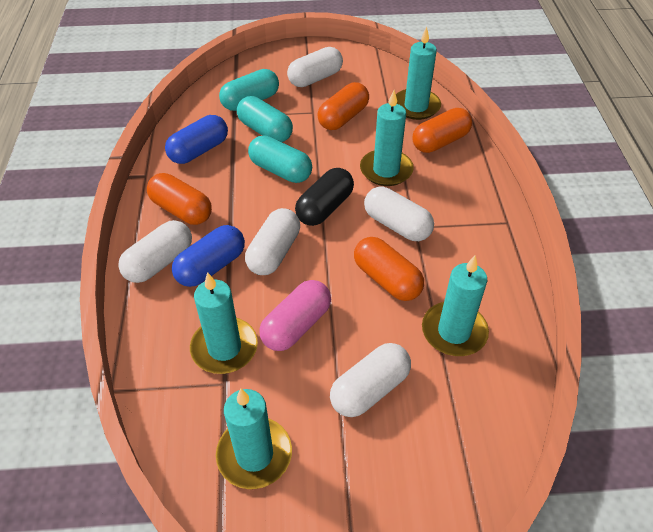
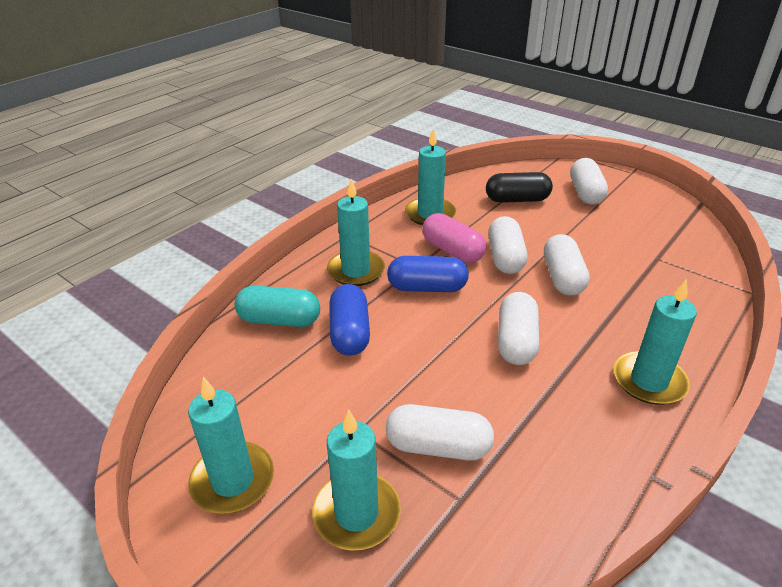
orange capsule: [147,173,212,225] [318,82,369,130] [354,237,424,301] [412,108,472,153] = 4 -> none = 0
turquoise capsule: [219,69,279,111] [237,96,293,142] [248,135,312,183] = 3 -> [234,285,320,327] = 1

